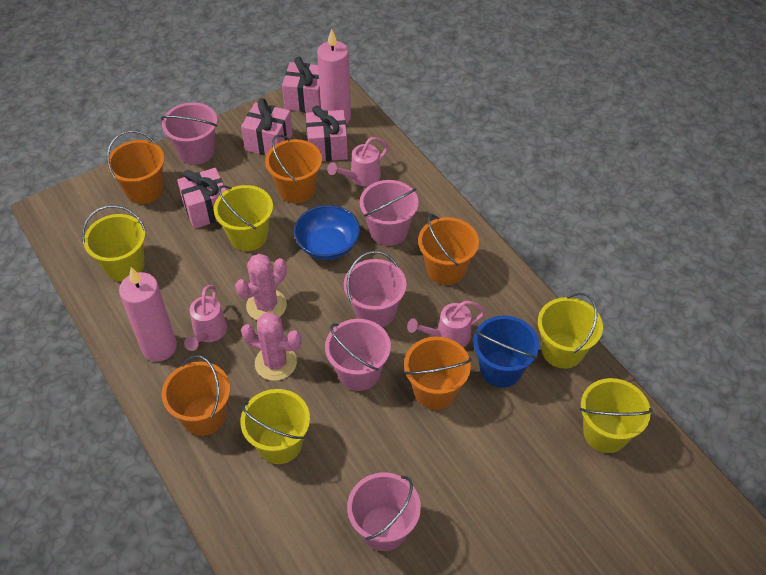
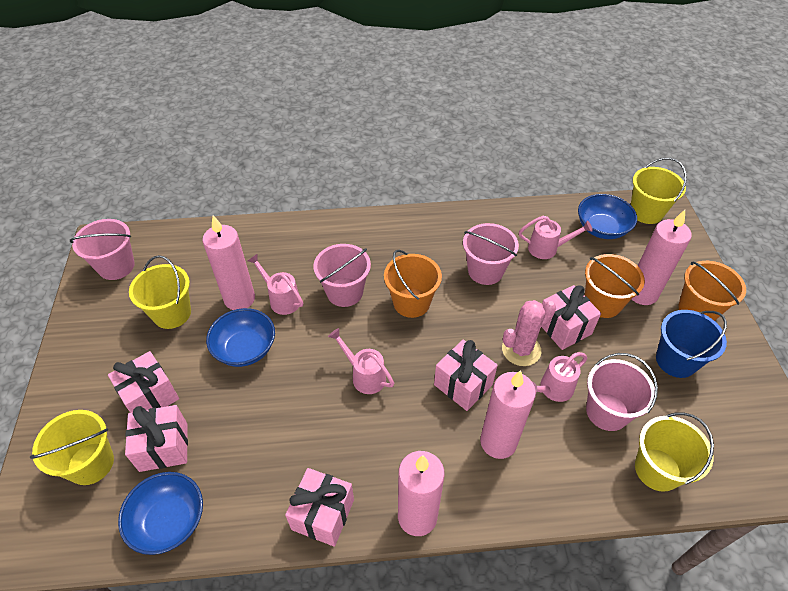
blue bowl: [294,205,360,260] = 1 -> [118,472,203,555] [206,308,275,367] [578,194,637,239] = 3
orange bucket: [107,130,165,204] [162,355,230,436] [265,134,322,203] [404,337,472,410] [418,215,479,285] = 5 -> [384,250,442,318] [585,254,645,318] [678,261,746,321] = 3
pink bucket: [161,102,218,165] [325,319,391,391] [344,251,407,327] [347,473,421,551] [360,180,418,246] = 5 -> [70,219,135,280] [314,244,371,307] [463,223,519,285] [586,353,658,431] = 4
pink cactus: [235,254,287,320] [241,312,302,381] = 2 -> [502,300,556,366] = 1
pink candle: [119,267,177,362] [317,29,351,124] = 2 -> [202,216,255,310] [398,451,445,536] [480,370,536,459] [632,210,692,305] = 4
pink gift: [177,168,226,229] [241,98,293,155] [282,57,321,112] [306,106,348,161] = 4 -> [108,351,179,413] [125,405,188,472] [285,468,354,547] [434,340,498,411] [542,285,601,350] = 5
pink watering can: [184,285,227,351] [327,137,388,186] [407,301,486,347] = 3 -> [248,254,303,315] [328,328,394,394] [519,216,593,259] [532,352,587,402] = 4
yellow bucket: [82,205,146,281] [214,185,273,251] [240,389,310,464] [538,293,603,369] [580,378,653,453] = 5 -> [30,410,114,485] [129,255,191,329] [631,158,687,224] [635,412,714,492] = 4

